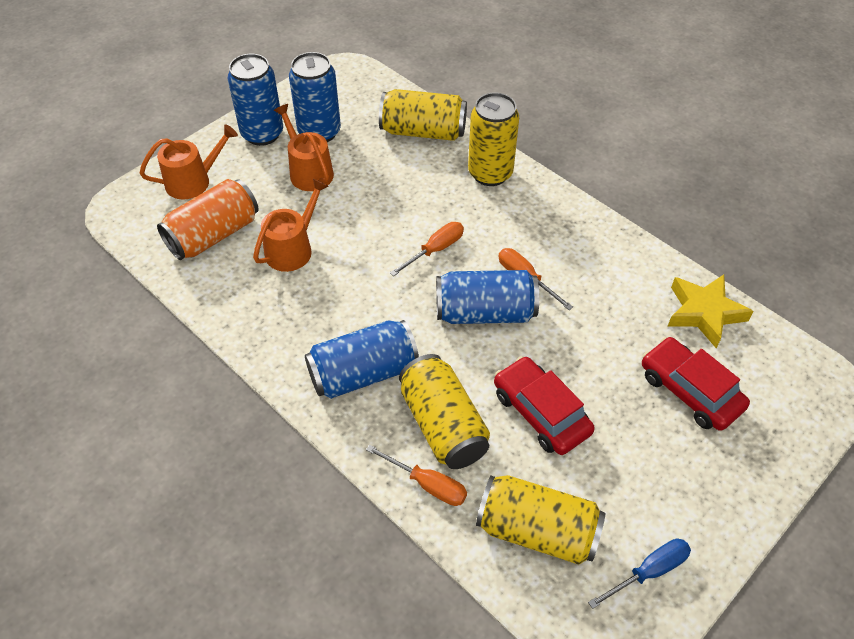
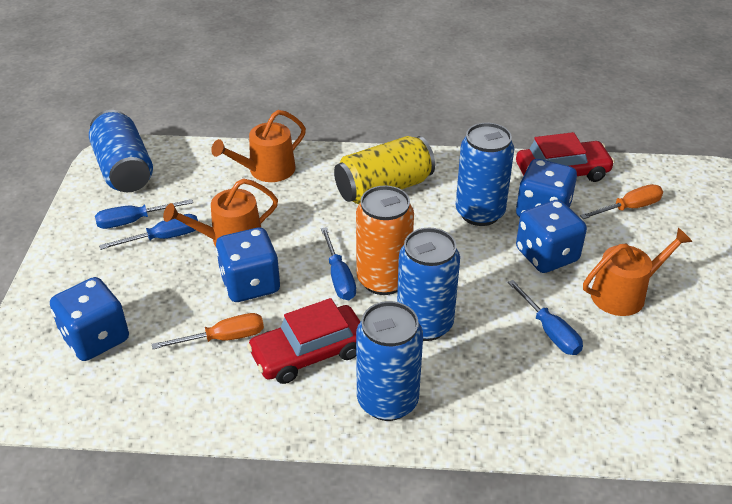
blue dice: none = 0 -> [50,277,129,361] [216,227,280,302] [516,159,577,217] [516,200,587,273] = 4
blue screwdriver: [588,539,691,609] = 1 -> [95,199,193,229] [99,214,198,250] [321,227,356,300] [508,280,583,355] = 4
orange screwdriver: [366,445,467,506] [390,222,464,276] [498,248,573,310] = 3 -> [152,313,264,349] [580,184,663,219] = 2
yellow can: [379,89,467,141] [399,354,490,469] [468,93,519,186] [476,475,606,565] = 4 -> [334,136,435,204] = 1
yellow star: [667,275,754,348] = 1 -> none = 0

